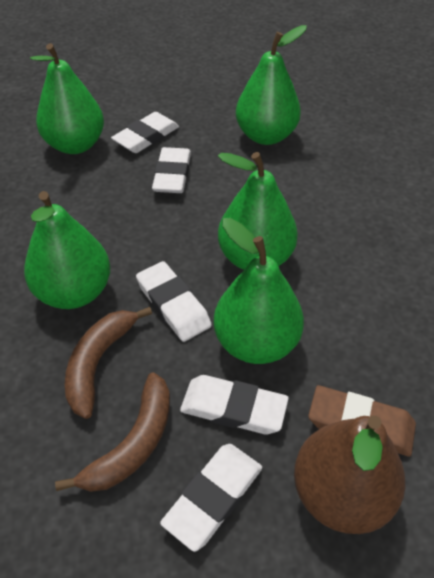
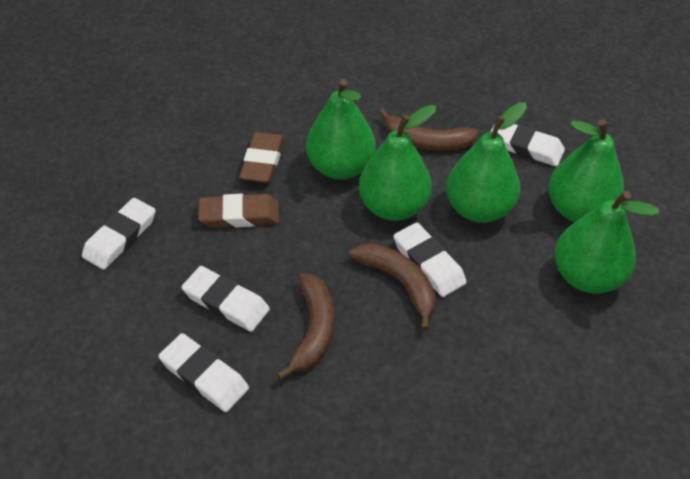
brown banana: [55,372,170,492] [65,307,152,419] = 2 -> [277,273,334,380] [349,243,435,331] [379,109,479,151] = 3
brown eraser: [308,385,416,456] = 1 -> [198,194,279,228] [239,132,284,183] = 2
brown pear: [294,416,406,534] = 1 -> none = 0

